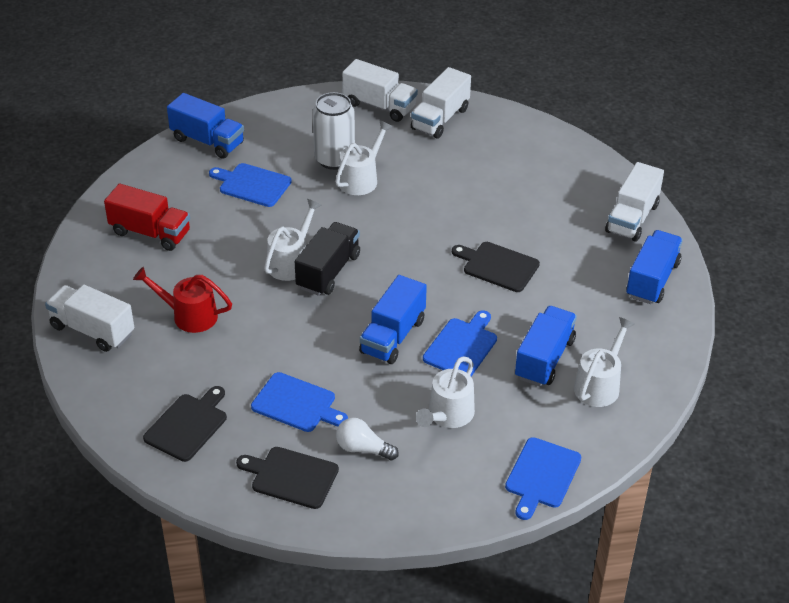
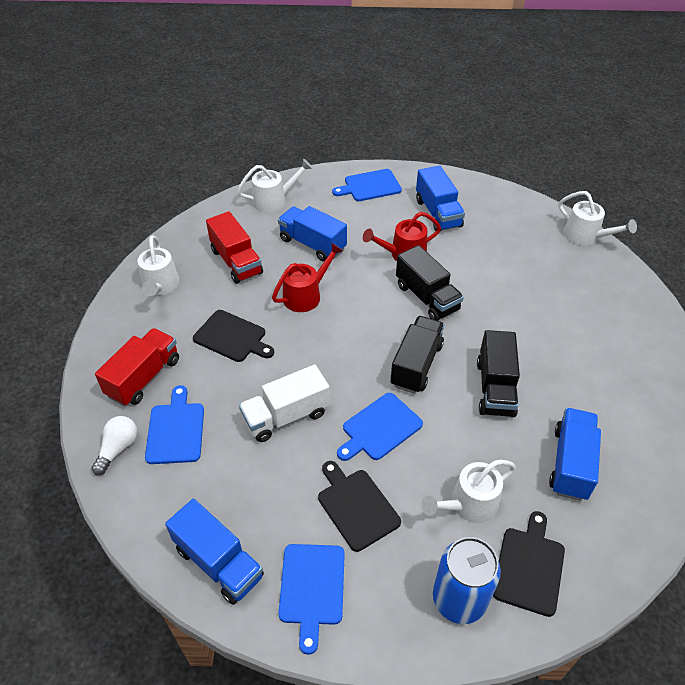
black truck: [295,222,360,296] = 1 -> [390,316,445,394] [396,245,464,321] [477,330,520,417] = 3
blue can: none = 0 -> [433,537,501,624] = 1
red truck: [104,184,190,251] = 1 -> [95,328,179,406] [206,211,263,284] = 2
red watering can: [133,267,232,333] = 1 -> [272,243,343,312] [363,212,441,261] = 2
white can: [313,92,355,170] = 1 -> none = 0
white truck: [45,284,134,352] [342,59,418,122] [411,67,471,139] [605,162,664,242] = 4 -> [239,365,330,442] = 1

